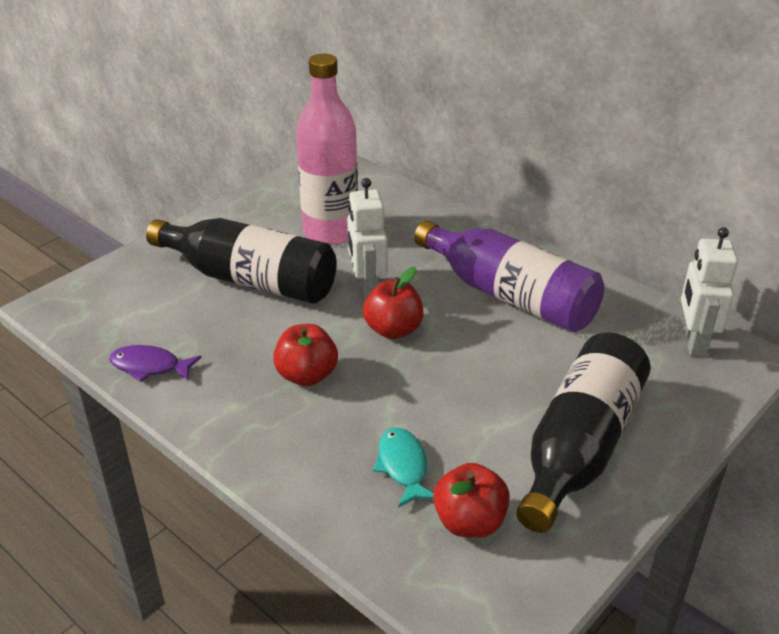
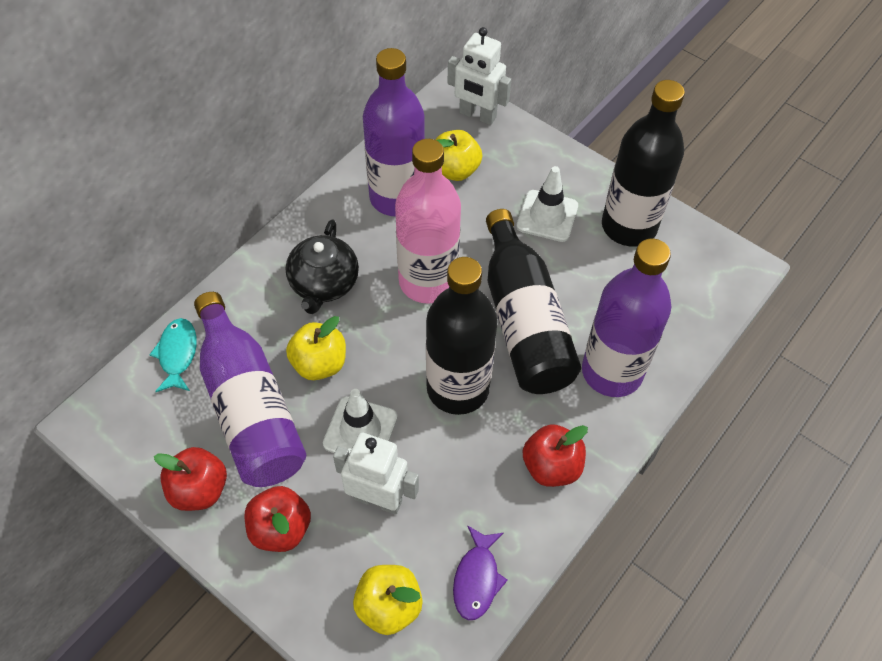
black bottle: [146,218,337,304] [517,333,650,533] = 2 -> [426,257,497,415] [486,209,581,394] [602,80,685,246] = 3
black teapot: none = 0 -> [286,219,359,314] = 1
purple bottle: [414,220,604,332] = 1 -> [194,292,306,487] [363,48,425,216] [582,239,671,397] = 3
white traffic cone: none = 0 -> [323,389,397,453] [516,166,578,242] = 2
yellow apple: none = 0 -> [286,316,346,380] [353,565,423,635] [435,130,482,181] = 3

